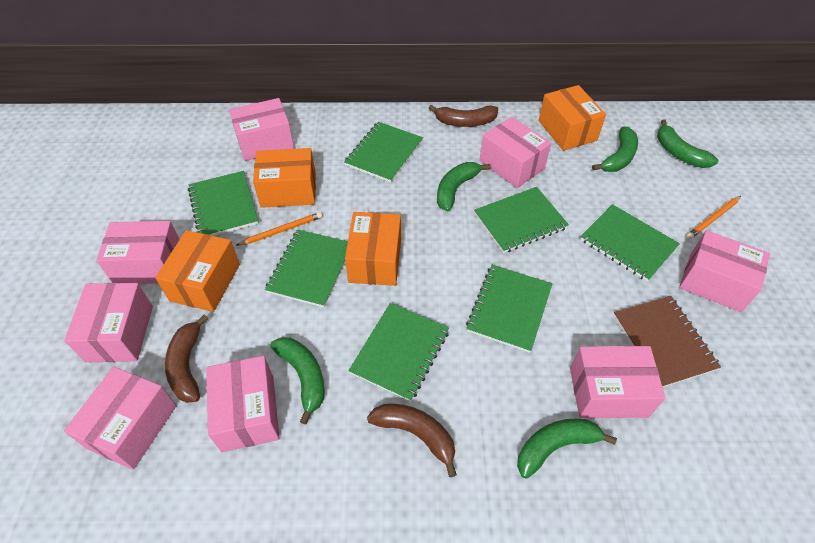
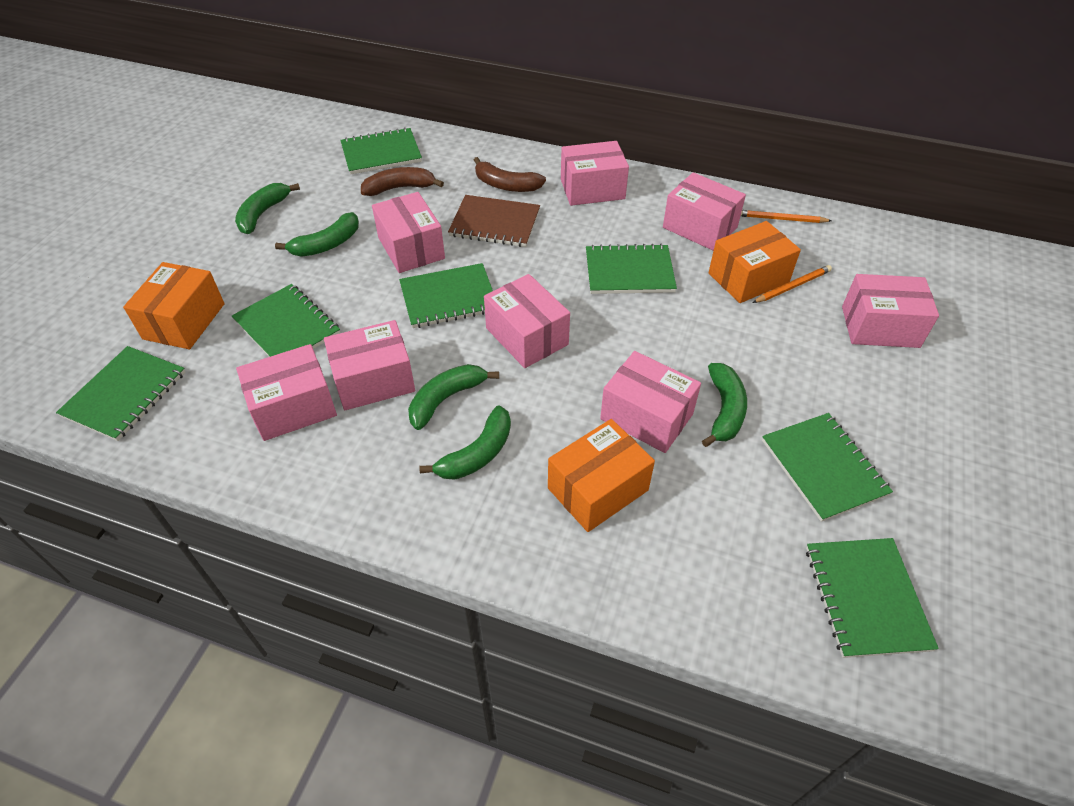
brown banana: [165,315,209,403] [367,404,457,477] [429,105,498,127] = 3 -> [361,167,444,196] [474,157,546,192] = 2
orange box: [155,230,240,312] [253,148,316,208] [345,212,401,286] [539,85,606,151] = 4 -> [123,262,224,349] [548,419,655,532] [708,221,801,303] = 3

